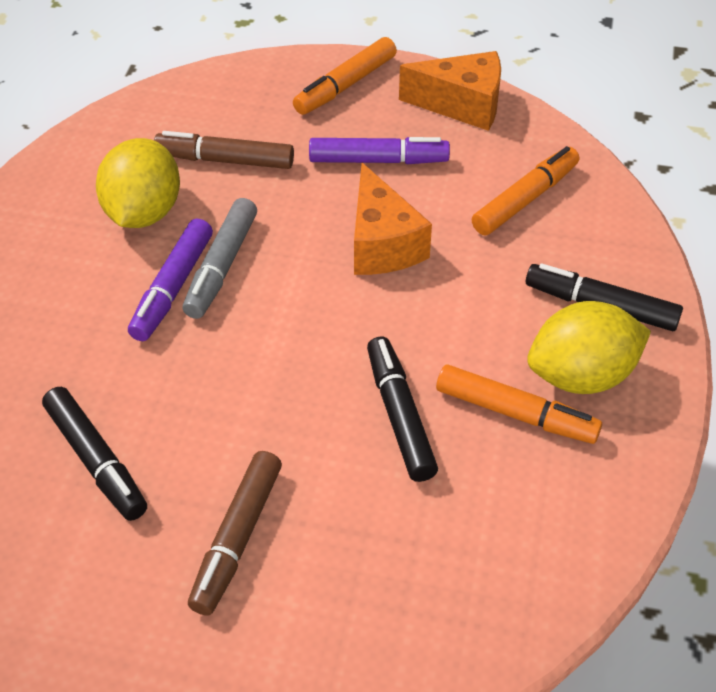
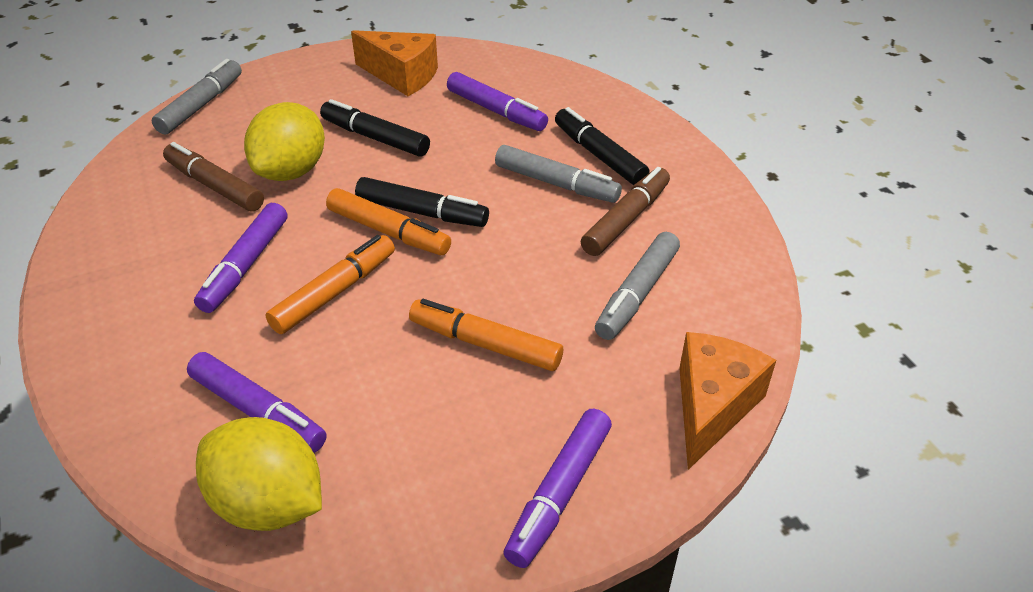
grey marker: [182,198,257,319] = 1 -> [152,59,242,134] [495,145,622,203] [595,232,680,340] = 3
purple marker: [128,218,213,341] [309,137,450,164] = 2 -> [187,352,327,453] [194,203,287,313] [447,72,548,131] [503,409,612,568] = 4

